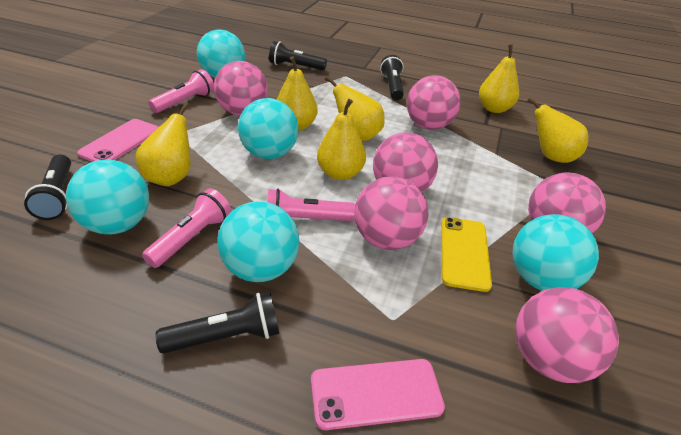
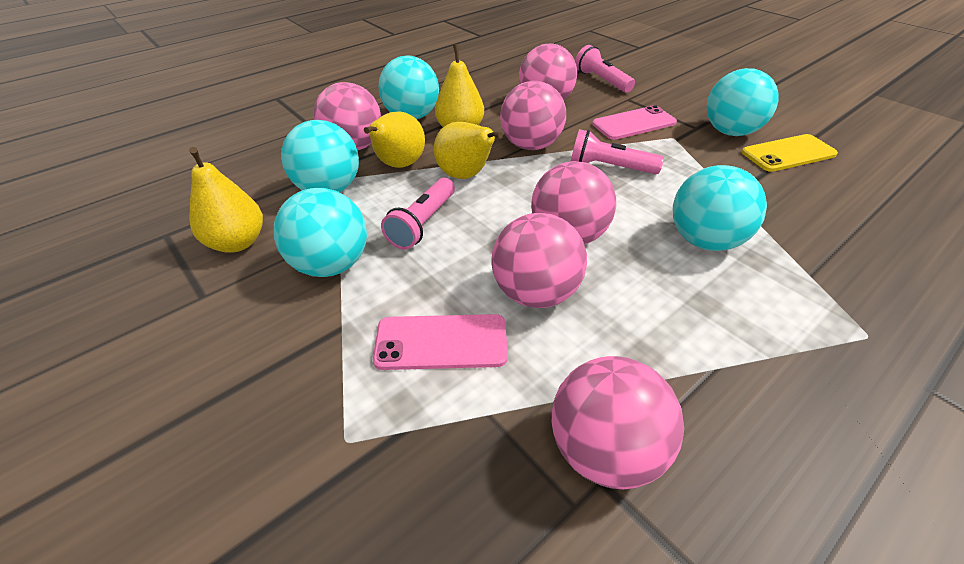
black flashlight: [24,154,71,220] [156,292,279,354] [269,41,327,70] [380,55,404,100] = 4 -> none = 0
yellow pear: [136,102,191,186] [277,56,317,131] [317,99,366,180] [325,76,385,141] [479,44,519,113] [527,97,588,163] = 6 -> [189,147,263,253] [364,111,425,168] [434,122,503,179] [435,44,484,127] = 4

